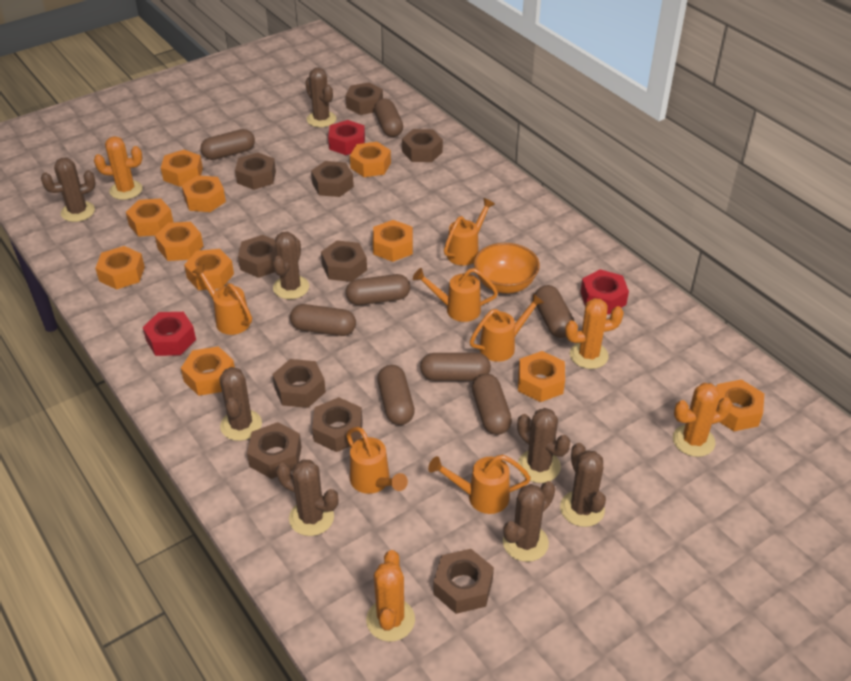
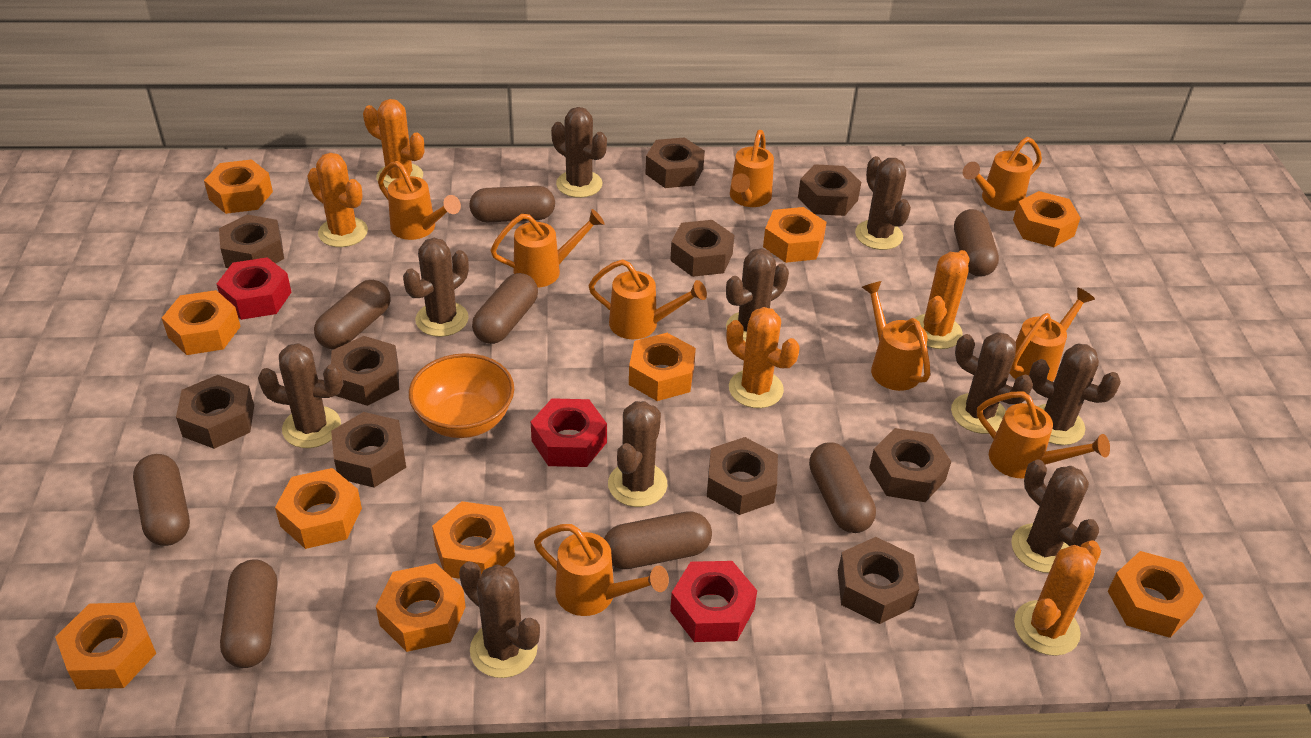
brown cactus: [41,158,96,222] [220,367,262,441] [273,232,309,299] [276,459,338,536] [305,68,336,127] [503,481,555,562] [517,408,570,483] [560,443,606,527] = 8 -> [258,343,343,448] [403,238,469,337] [459,561,540,678] [551,107,607,198] [608,401,667,507] [726,248,789,342] [855,156,911,250] [951,332,1033,434] [1011,460,1099,573] [1029,343,1121,445] = 10
orange cactus: [94,136,143,200] [366,550,415,642] [565,298,624,369] [673,383,732,457] = 4 -> [307,153,368,247] [363,99,424,189] [727,307,800,408] [915,250,969,349] [1014,540,1101,656] = 5
orange nut: [95,246,145,290] [126,198,174,237] [155,222,203,261] [161,150,203,187] [181,175,226,212] [181,346,235,396] [184,249,234,290] [350,142,391,177] [373,220,413,262] [518,351,565,402] [716,379,764,431] = 11 -> [55,603,156,689] [162,290,241,355] [204,159,273,214] [275,468,362,549] [376,563,466,652] [432,501,515,579] [629,333,696,401] [763,207,827,263] [1013,191,1081,247] [1108,551,1204,638] = 10
orange watering can: [192,264,252,335] [346,427,408,494] [413,268,498,322] [428,455,531,514] [444,198,495,266] [470,293,544,362] = 6 -> [378,161,461,240] [490,209,605,288] [534,524,669,616] [588,259,707,339] [730,130,774,207] [862,281,930,391] [963,137,1042,211] [977,392,1110,478] [1009,288,1095,382] = 9

